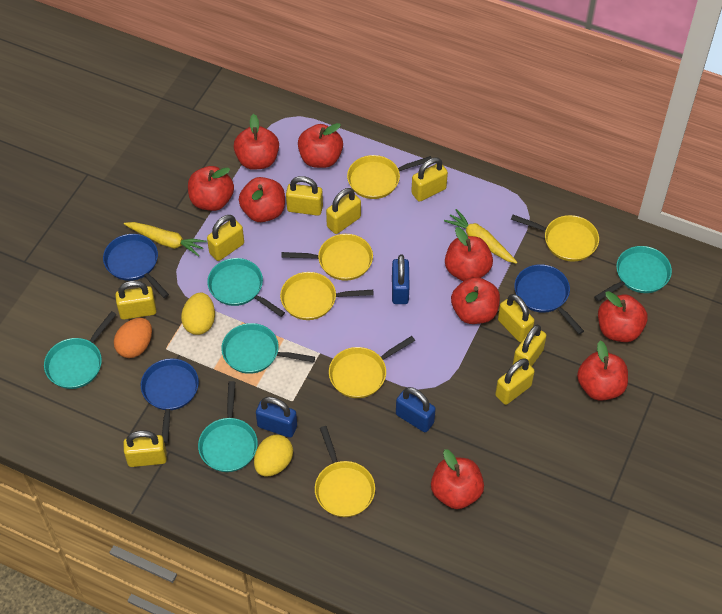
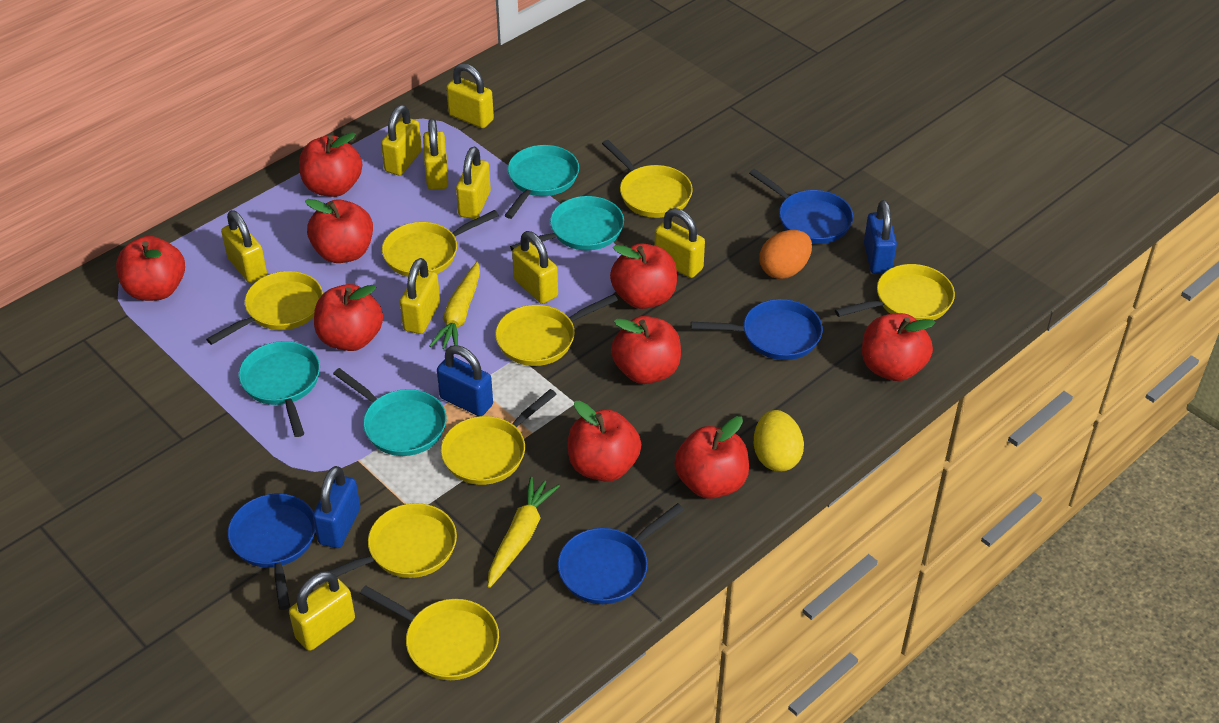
blue pan: [103,234,169,298] [141,358,199,443] [514,264,584,334] = 3 -> [228,494,316,610] [558,503,684,604] [691,299,823,360] [749,169,853,244] = 4
turquoise pan: [44,311,117,389] [198,381,258,472] [207,258,285,317] [221,323,315,374] [594,246,672,301] = 5 -> [238,341,320,437] [333,368,447,456] [504,145,579,219] [510,196,624,251] = 4
yellow egg: [181,293,215,335] [254,435,293,476] = 2 -> [754,410,804,472] = 1
yellow pan: [280,272,374,320] [281,234,373,281] [315,426,375,517] [329,336,415,398] [347,155,432,199] [511,215,599,262] = 6 -> [206,271,323,345] [319,503,457,585] [360,585,499,680] [382,210,499,277] [441,389,557,485] [495,294,618,366] [602,140,693,218] [835,264,955,320] = 8

